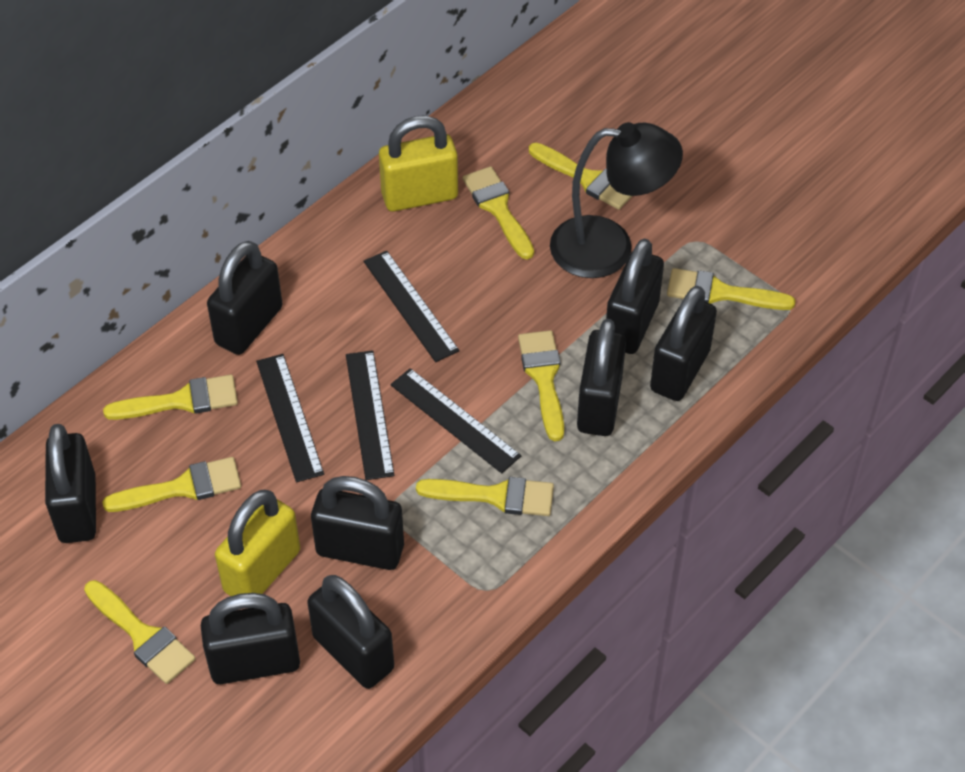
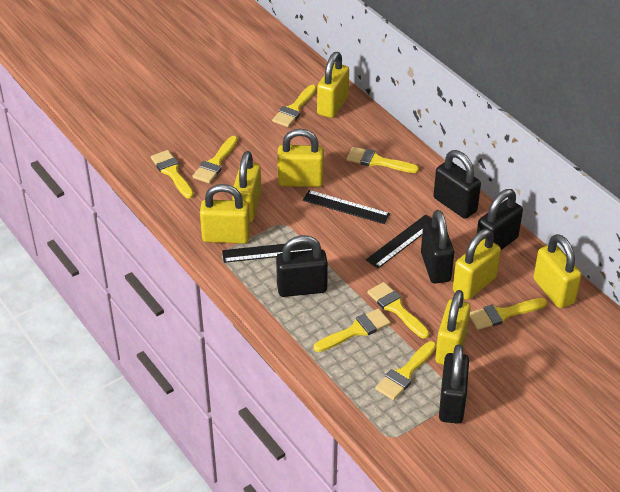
black lamp: [550,122,683,278] = 1 -> none = 0
black padlock: [45,424,96,543] [201,593,300,684] [207,241,283,355] [307,575,394,689] [311,476,404,570] [577,319,626,436] [606,238,664,354] [650,285,717,401] = 8 -> [276,235,328,297] [421,210,454,283] [434,150,481,219] [439,344,469,424] [477,189,523,250] = 5
black ruler: [256,354,324,482] [346,350,395,480] [364,251,459,362] [390,368,521,473] = 4 -> [222,243,313,263] [303,190,390,224] [366,214,432,268] = 3
yellow padlock: [215,490,300,596] [379,115,458,212] = 2 -> [200,184,250,244] [232,151,262,222] [277,129,324,187] [317,52,349,118] [435,290,471,365] [453,229,501,300] [533,234,582,308] = 7

